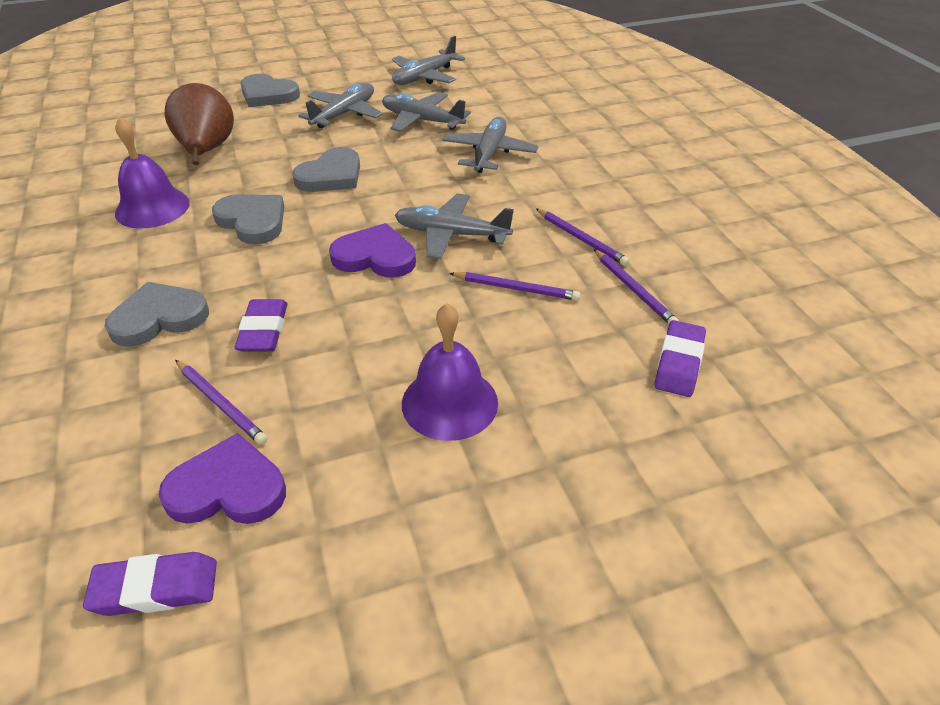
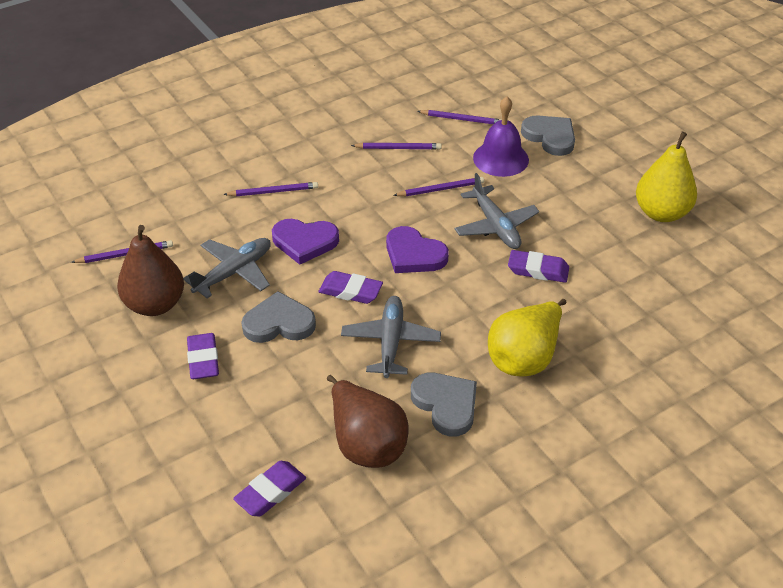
brown pear: [165,83,234,165] = 1 -> [117,225,184,316] [327,375,408,468] = 2
grey heart: [105,282,209,347] [212,194,284,244] [241,73,300,107] [292,147,360,192] = 4 -> [241,291,316,343] [411,373,477,436] [521,115,575,156] = 3
grey plane: [298,83,383,128] [382,92,471,132] [392,36,465,85] [395,193,514,259] [442,117,539,173] = 5 -> [183,238,271,298] [341,296,441,378] [454,173,539,249] = 3
purple bell: [115,117,190,229] [402,303,498,441] = 2 -> [473,96,529,177] = 1
purple eraser: [83,552,217,616] [235,299,287,352] [654,320,706,397] = 3 -> [187,333,219,379] [233,461,306,516] [319,271,383,304] [508,250,569,283] = 4
purple pencil: [175,360,268,445] [449,272,580,301] [536,209,630,266] [594,249,679,324] = 4 -> [71,240,173,263] [223,182,318,196] [351,143,442,150] [393,177,484,196] [418,110,502,124] = 5
yellow pear: none = 0 -> [488,299,566,376] [636,132,697,222] = 2

